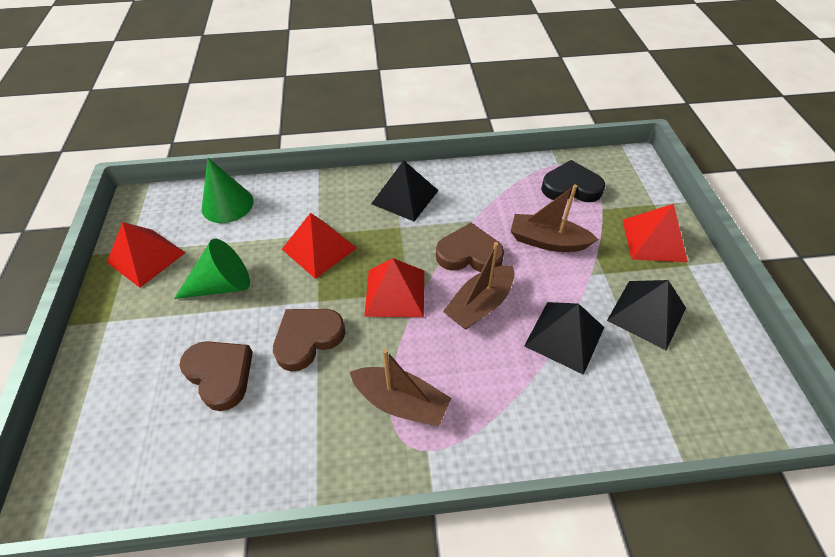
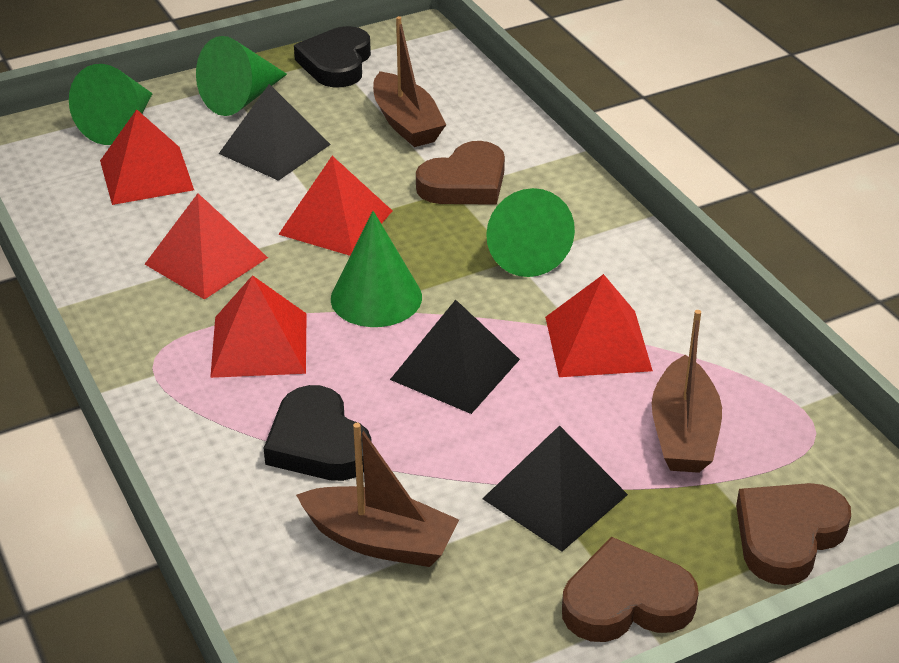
black heart: [541,160,605,202] = 1 -> [264,385,372,481] [294,26,371,87] = 2
green cone: [174,239,250,299] [202,158,253,223] = 2 -> [69,64,153,145] [196,36,287,116] [331,211,422,327] [486,188,575,277] = 4
red pyramid: [107,222,185,288] [282,213,357,279] [364,258,424,317] [623,204,688,262] = 4 -> [100,109,194,205] [145,193,268,300] [210,275,307,378] [278,156,392,256] [545,274,653,377] = 5

